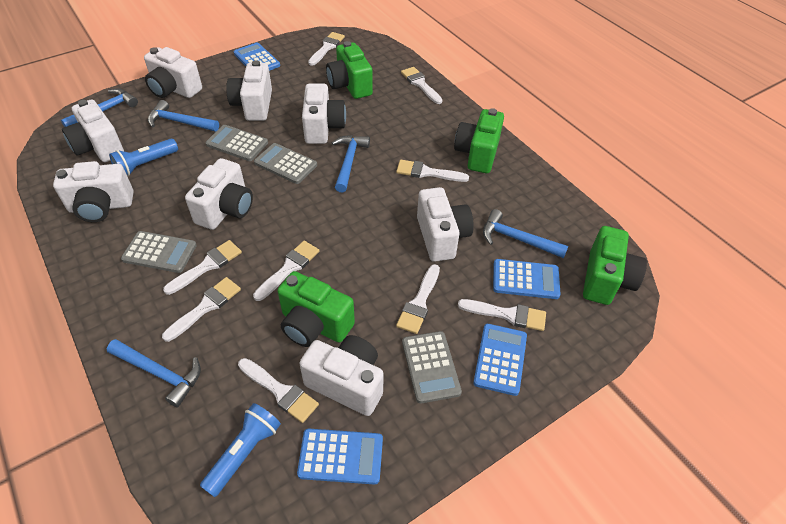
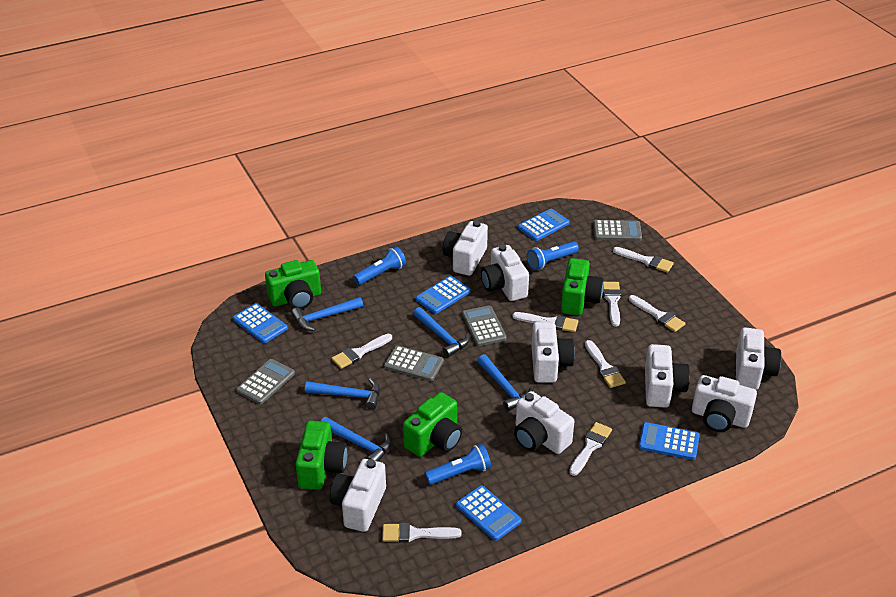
blue calculator: [234,43,280,71] [297,429,383,485] [473,324,527,396] [493,259,561,299] = 4 -> [233,303,288,343] [416,276,471,314] [456,485,522,541] [518,208,570,241] [639,422,700,460] = 5
blue flashlight: [109,139,178,176] [200,403,281,497] = 2 -> [353,246,406,285] [424,444,491,485] [527,241,579,270] = 3
white brush: [162,277,241,342] [163,240,242,295] [238,358,319,423] [253,241,319,301] [308,32,345,66] [396,160,469,182] [396,264,440,334] [401,67,442,104] [458,299,546,331] = 9 -> [331,334,392,369] [382,523,462,542] [512,312,578,332] [569,422,612,476] [585,340,626,388] [603,282,621,327] [613,247,674,273] [629,295,685,332] = 8

